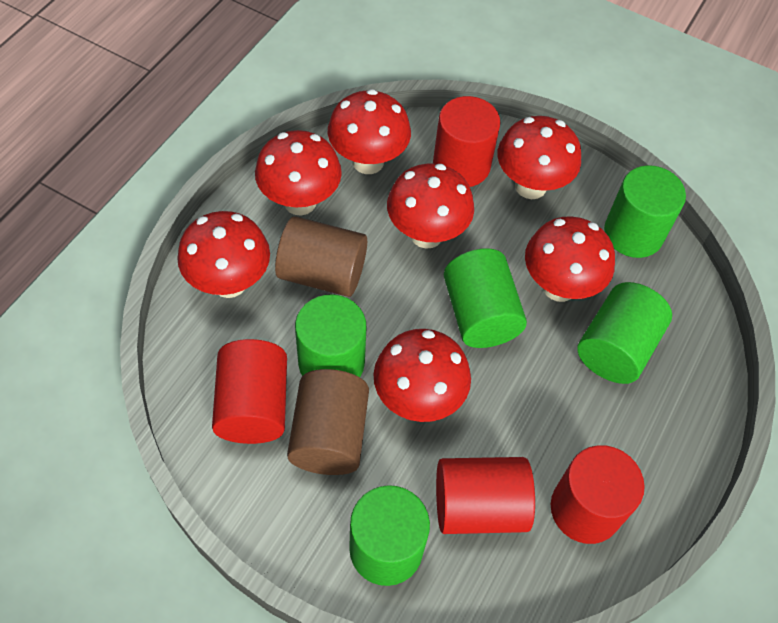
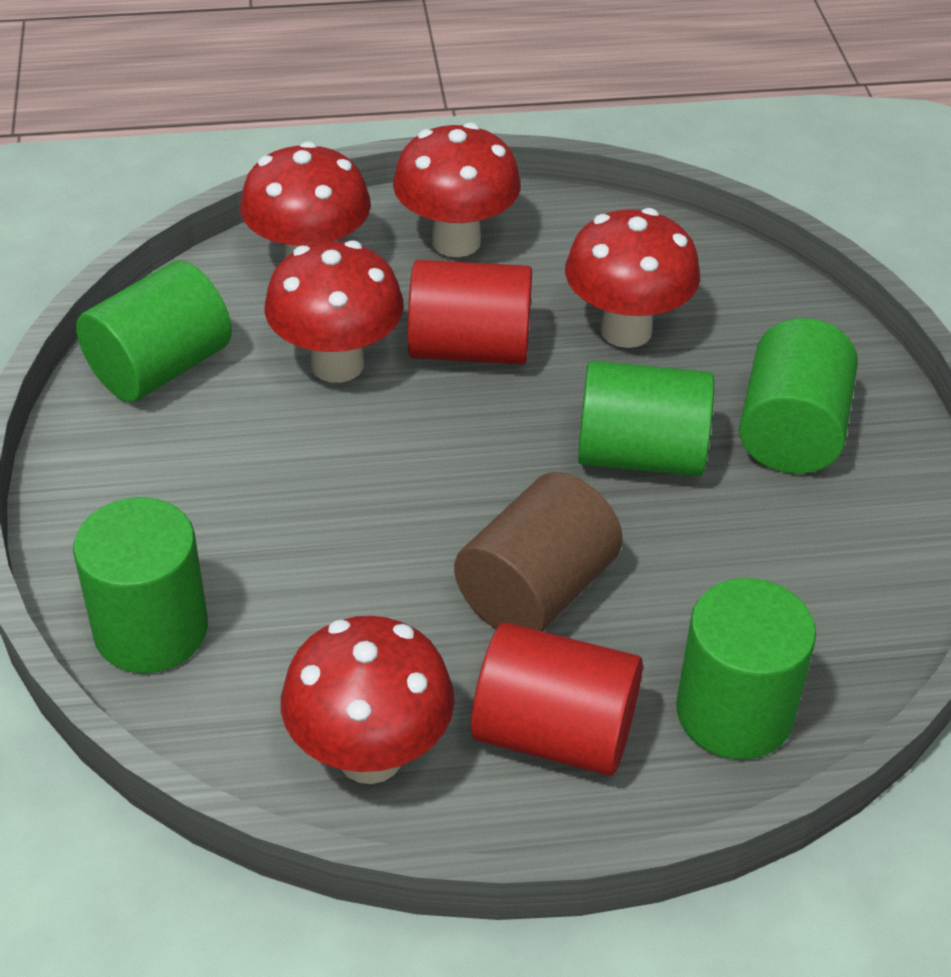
brown cylinder: [275,216,367,297] [287,369,369,475] = 2 -> [454,472,623,632] = 1
red cylinder: [212,339,287,444] [433,96,500,187] [436,457,535,534] [551,445,645,544] = 4 -> [408,260,532,364] [471,622,643,776] = 2
red mushroom: [177,211,270,298] [255,130,342,216] [328,89,411,174] [373,329,471,422] [387,164,474,249] [498,116,581,199] [525,216,615,302] = 7 -> [240,141,371,259] [265,240,404,383] [281,616,455,784] [393,122,521,257] [565,208,700,348] = 5

